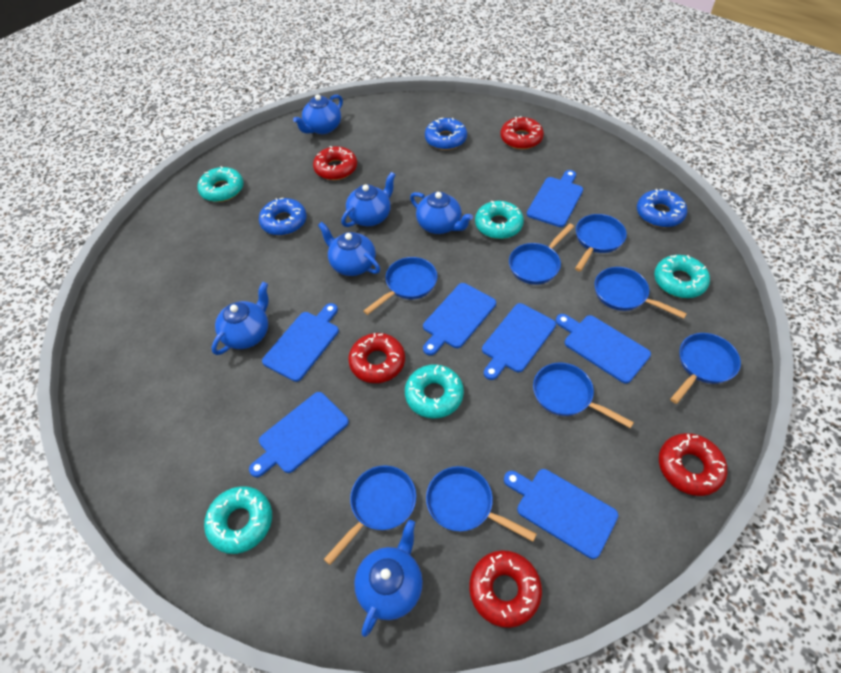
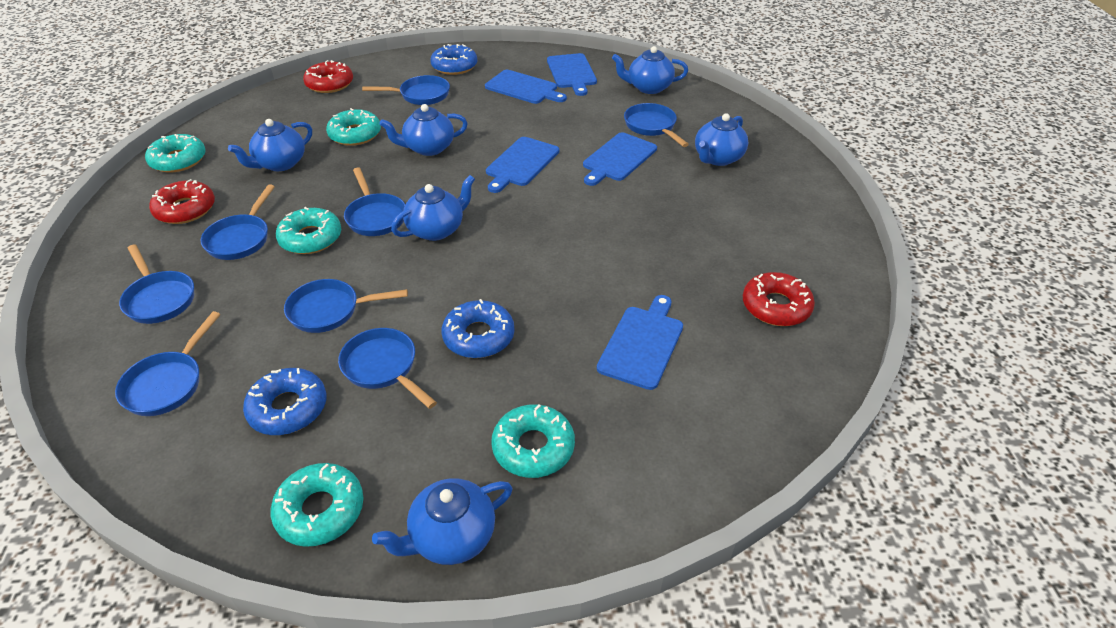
blue cutting board: [249,392,349,477] [262,303,339,382] [423,283,496,355] [482,303,556,380] [504,469,618,559] [527,170,583,227] [556,314,651,384] = 7 -> [485,70,567,104] [486,137,559,193] [547,53,597,96] [583,132,657,186] [597,295,683,390] = 5
red donut: [313,146,357,180] [348,333,405,383] [469,550,542,628] [500,116,544,149] [659,433,727,496] = 5 -> [149,179,215,224] [303,60,353,93] [743,272,815,326] = 3

